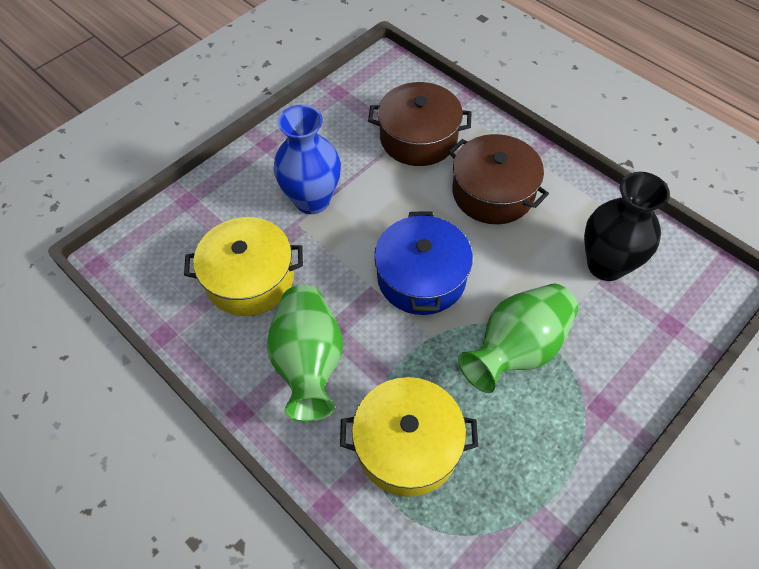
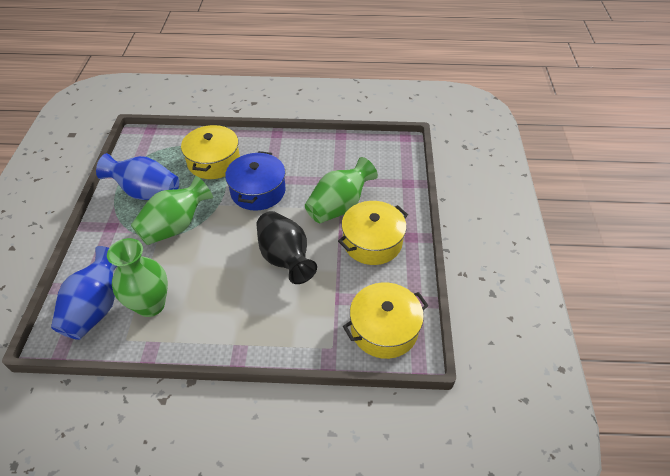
blue vase: [274,105,341,214] = 1 -> [51,246,118,340] [96,153,179,200] = 2
brown pot: [368,82,472,166] [448,134,549,224] = 2 -> none = 0
green vase: [267,285,343,422] [458,284,578,393] = 2 -> [107,238,168,317] [131,176,213,245] [305,157,378,223] = 3
yellow pot: [184,217,303,316] [340,377,478,497] = 2 -> [181,124,240,179] [338,201,408,265] [343,282,429,359] = 3

